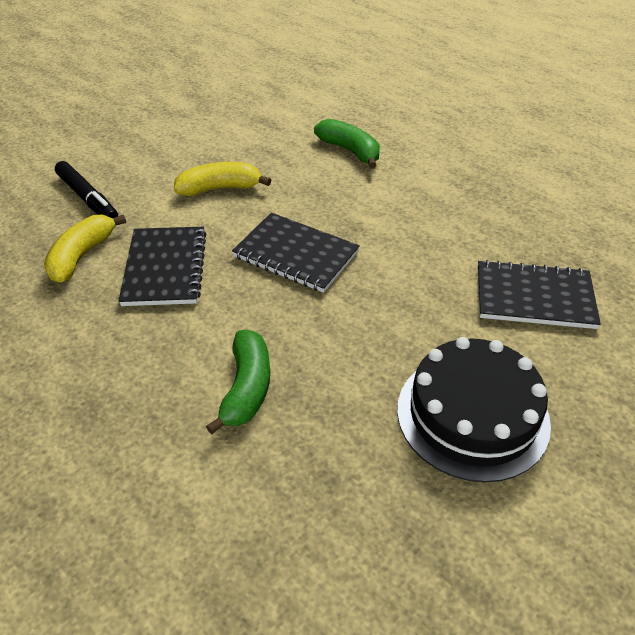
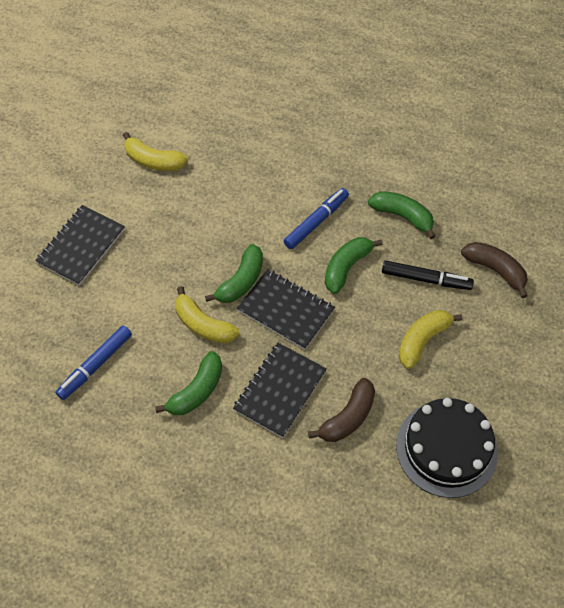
blue marker: none = 0 -> [55,326,132,400] [284,188,349,249] = 2
brown banana: none = 0 -> [308,378,375,442] [461,242,528,298] = 2
green banana: [206,330,270,434] [314,119,380,169] = 2 -> [155,351,222,415] [205,244,263,303] [325,237,383,294] [368,191,436,239] = 4
yellow banana: [44,215,126,283] [174,162,271,196] = 2 -> [123,132,188,171] [175,286,239,344] [399,310,463,369] = 3

